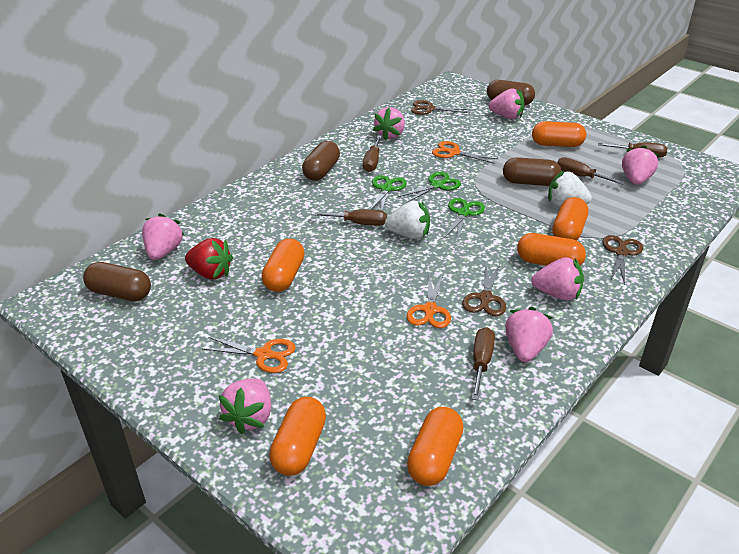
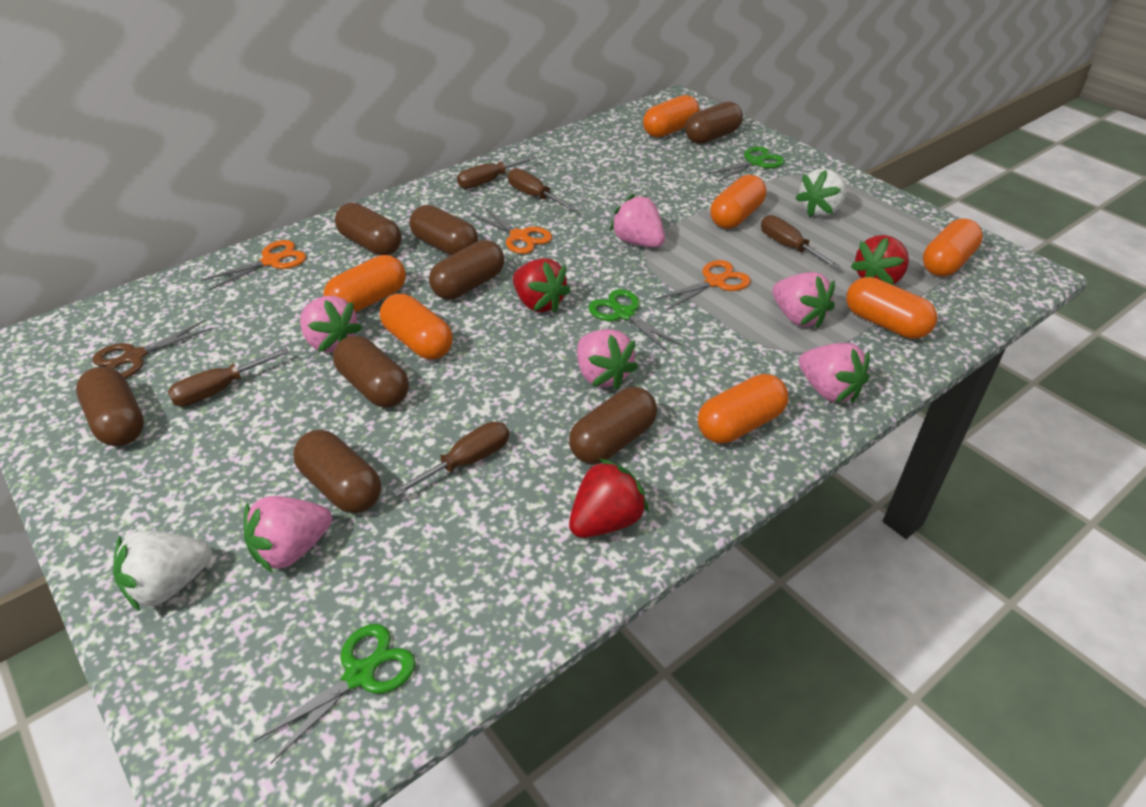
brown capsule: [83,262,151,301] [302,141,340,181] [487,80,535,105] [503,157,562,186] = 4 -> [76,367,144,446] [293,430,381,513] [333,336,409,408] [335,202,402,255] [410,205,478,255] [429,240,504,299] [569,387,657,464] [685,101,743,144] = 8
brown scissors: [411,100,470,115] [462,264,506,316] [602,235,643,285] = 3 -> [92,320,213,379] = 1
orange capsule: [262,238,305,292] [269,397,326,476] [407,407,463,486] [517,233,586,266] [532,121,586,147] [552,197,588,241] = 6 -> [324,255,406,313] [380,294,453,360] [643,95,699,137] [698,374,788,444] [710,175,766,229] [846,277,937,339] [923,218,983,276] = 7
pink strawberry: [142,213,184,260] [218,379,271,434] [373,107,405,141] [489,88,524,119] [505,307,553,362] [531,257,584,300] [622,145,659,185] = 7 -> [244,496,332,572] [300,296,362,352] [577,329,638,390] [610,194,665,247] [773,272,835,328] [799,343,870,403] = 6
red strawberry: [185,238,233,280] = 1 -> [513,258,571,313] [569,458,649,538] [851,235,909,285] = 3

